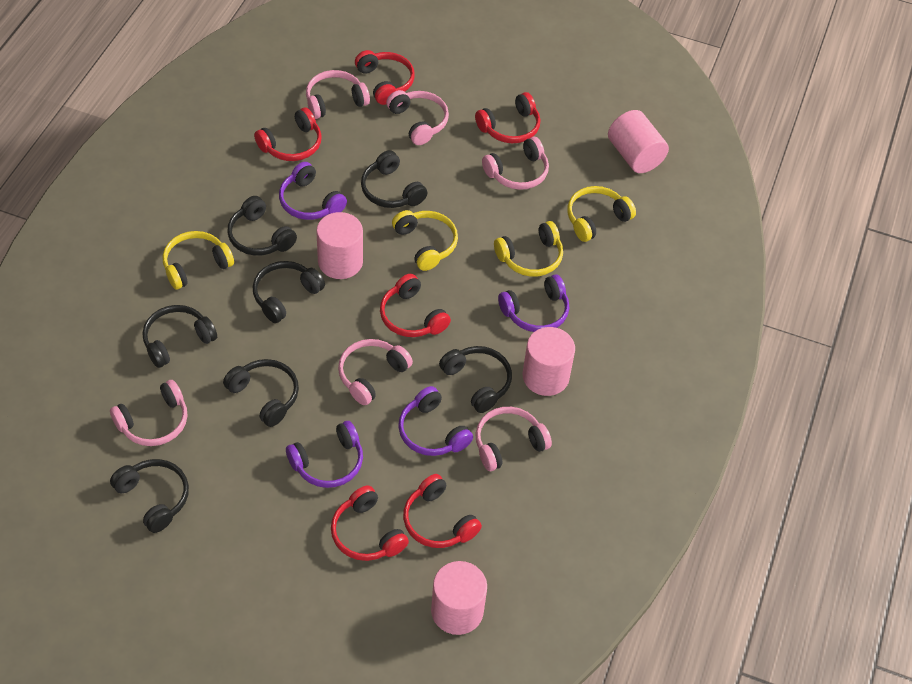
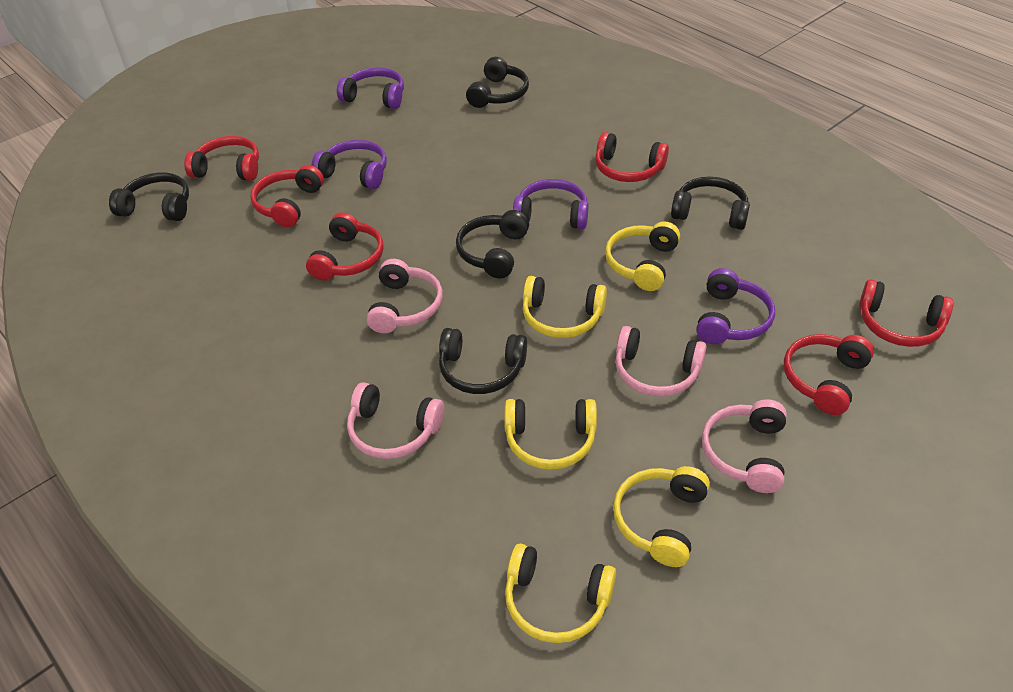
black headphones: [110,459,189,533] [143,305,217,368] [223,359,299,427] [227,196,297,256] [253,261,325,323] [361,150,427,208] [439,346,512,413] = 7 -> [109,173,189,221] [439,328,527,394] [456,210,529,279] [466,57,529,108] [671,177,750,230] = 5
pink cylinder: [316,212,363,279] [431,561,487,635] [523,327,575,396] [608,110,669,173] = 4 -> none = 0
pink headphones: [110,380,187,446] [306,70,370,119] [338,339,413,405] [386,90,449,145] [475,407,552,471] [482,137,549,190] = 6 -> [347,382,444,459] [366,259,443,333] [615,326,707,397] [702,399,787,493] = 4
yellow headphones: [163,231,234,289] [392,210,458,271] [494,221,563,277] [567,186,636,242] = 4 -> [504,399,597,470] [505,543,616,643] [523,276,607,338] [605,222,680,291] [613,466,710,567] = 5

